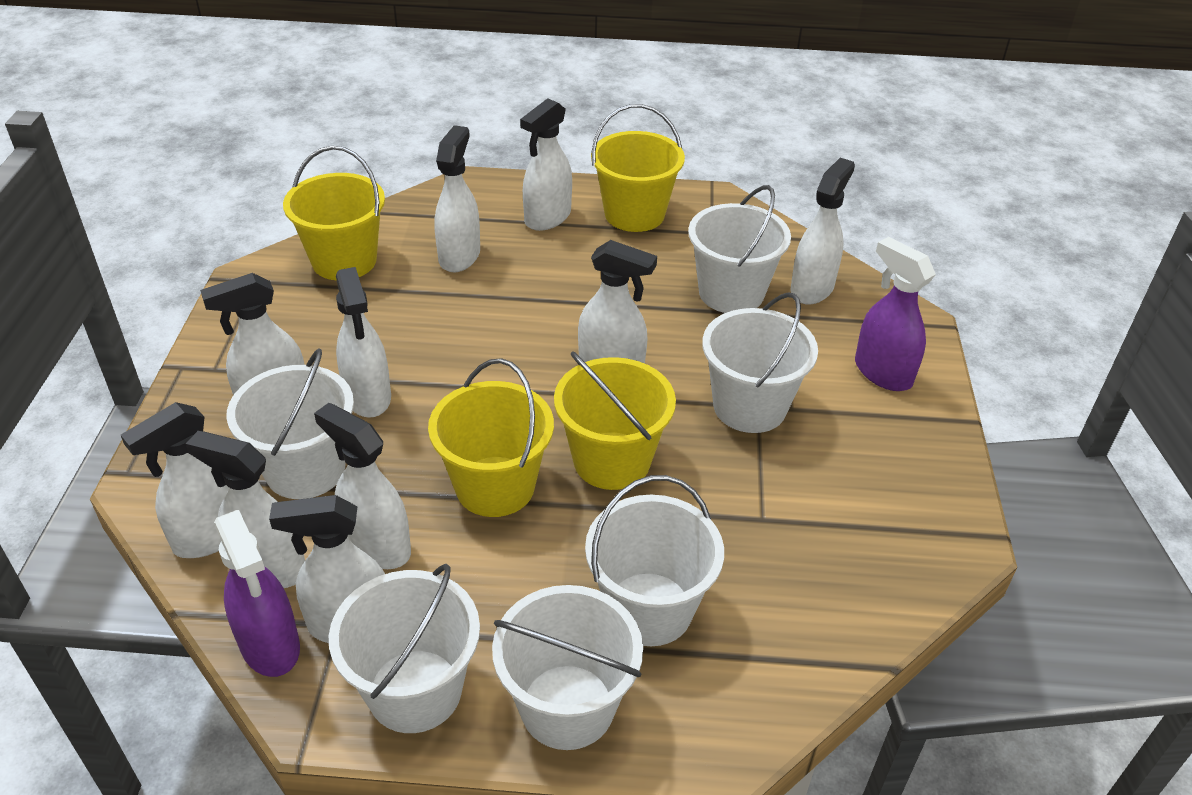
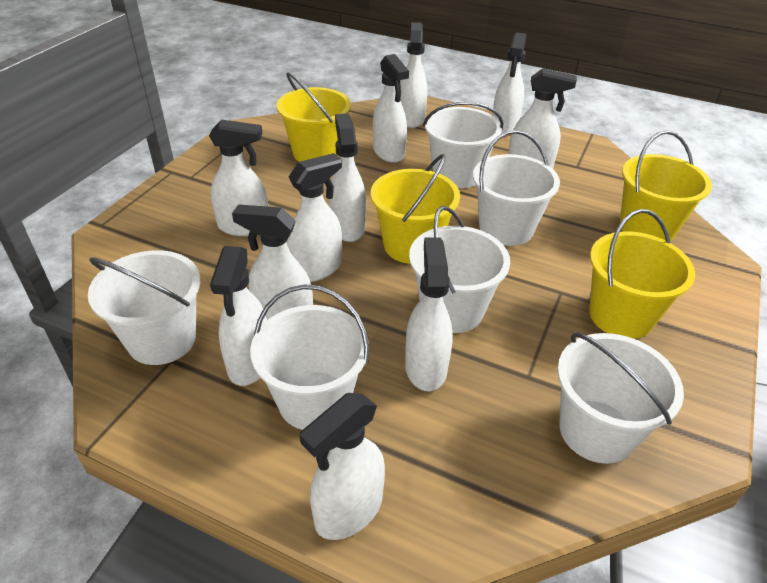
purple spray bottle: [214,510,300,677] [855,237,936,391] = 2 -> none = 0
white spray bottle: [121,402,229,558] [186,431,305,588] [200,273,305,395] [269,495,385,643] [314,403,411,569] [336,267,391,418] [434,125,480,272] [520,98,572,231] [578,240,657,364] [791,158,855,305] = 10 -> [209,119,268,236] [210,246,267,386] [232,204,313,320] [287,153,342,282] [299,393,385,540] [330,113,366,242] [373,54,409,163] [400,22,428,128] [405,237,453,391] [492,32,526,135] [508,68,577,169] = 11

